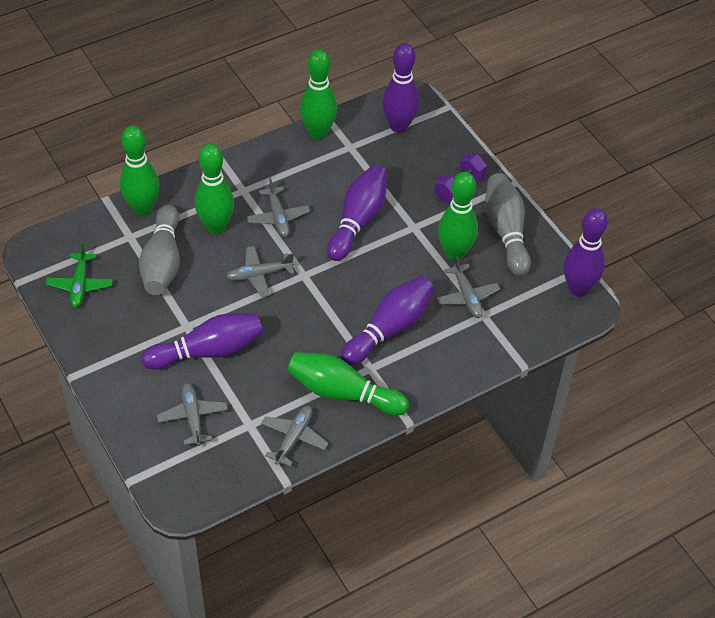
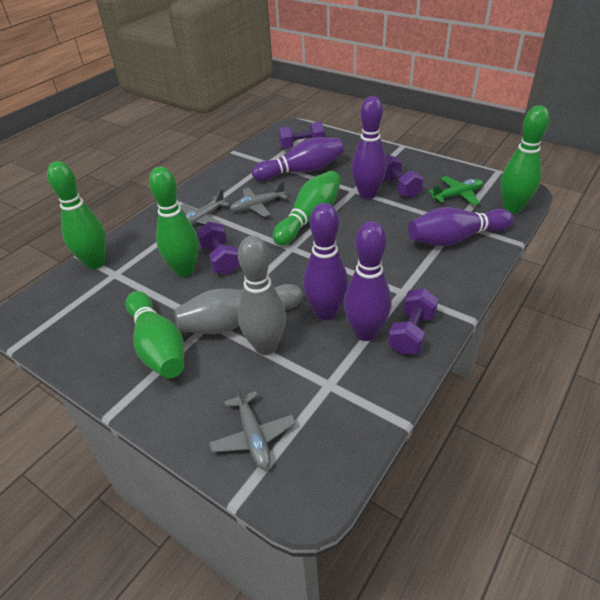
grey plane: [157,383,228,446] [226,246,294,297] [247,178,310,237] [261,406,328,467] [436,256,500,318] = 5 -> [180,189,230,226] [209,383,296,470] [230,181,288,217] = 3
purple dumbbell: [435,153,487,203] = 1 -> [197,222,240,274] [278,122,325,149] [384,155,423,198] [388,288,438,355] = 4

